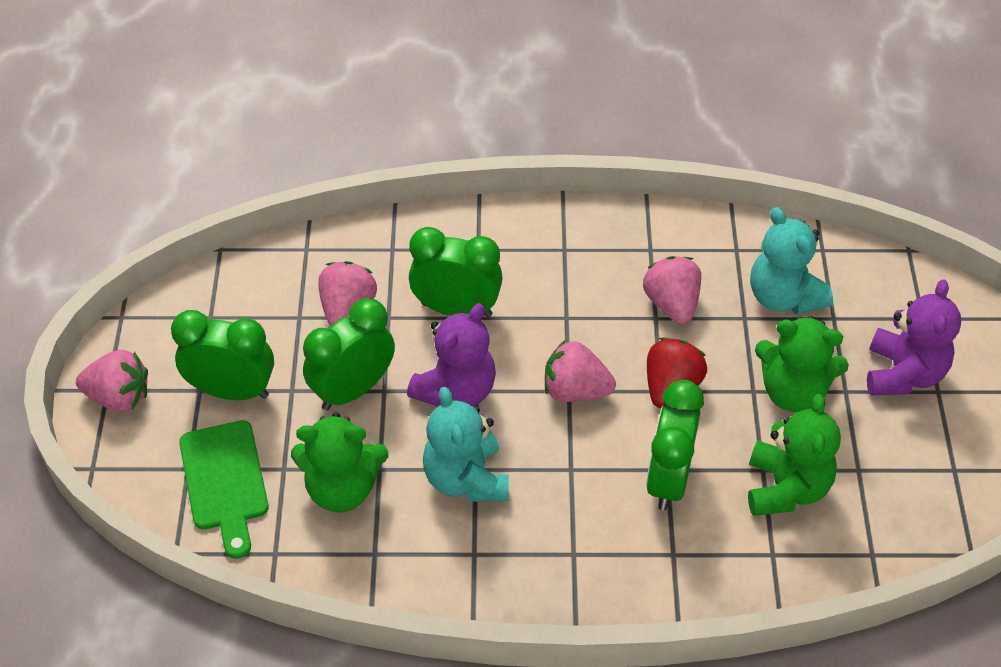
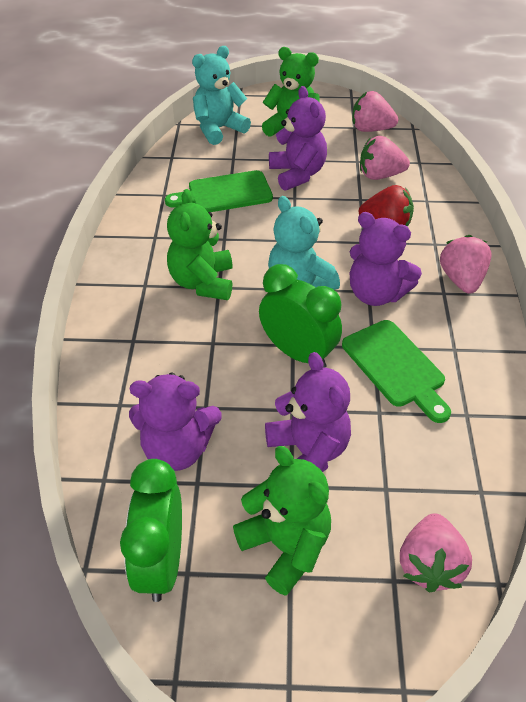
green clock: [171,310,274,400] [303,298,395,410] [409,227,503,317] [646,380,704,510] = 4 -> [120,459,182,602] [259,264,342,368] = 2
green cutting board: [179,420,269,559] = 1 -> [165,170,273,212] [342,320,451,423] = 2
purple teddy bear: [407,303,496,407] [867,280,961,396] = 2 -> [129,373,221,471] [265,352,351,472] [269,86,327,191] [350,212,422,306] = 4

